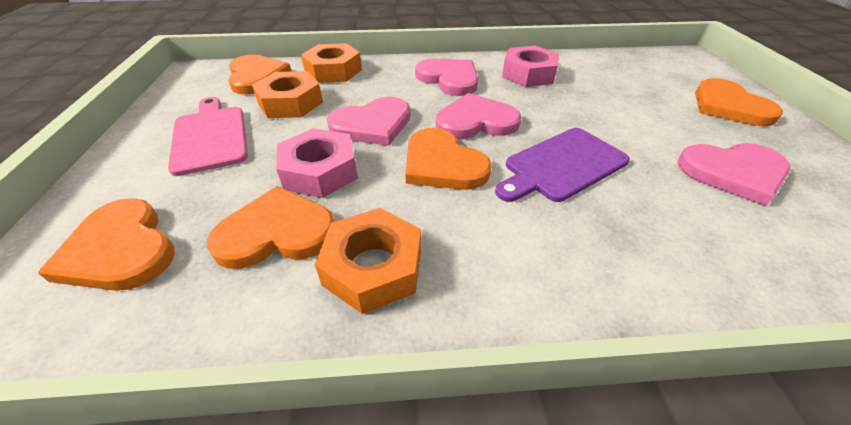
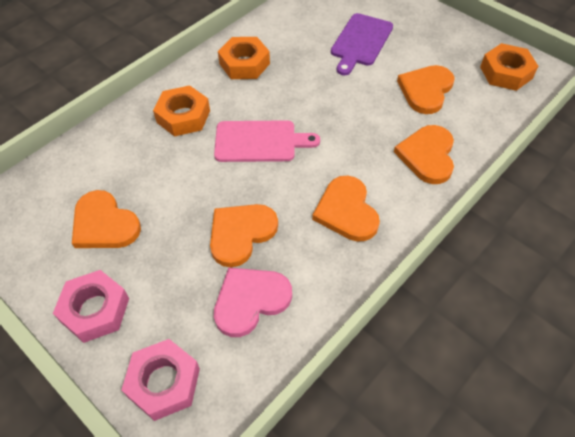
pink heart: [327,97,410,146] [415,58,478,96] [436,93,521,139] [677,143,791,206] = 4 -> [214,268,292,337] = 1

